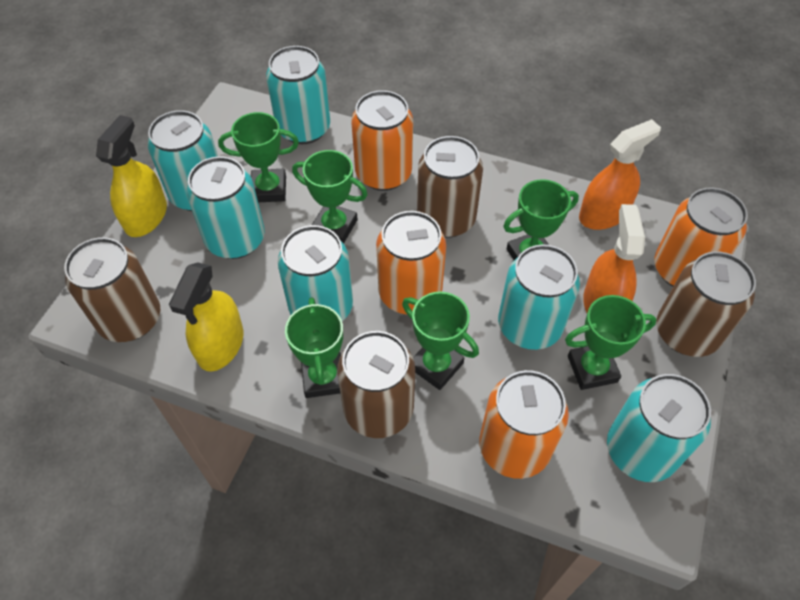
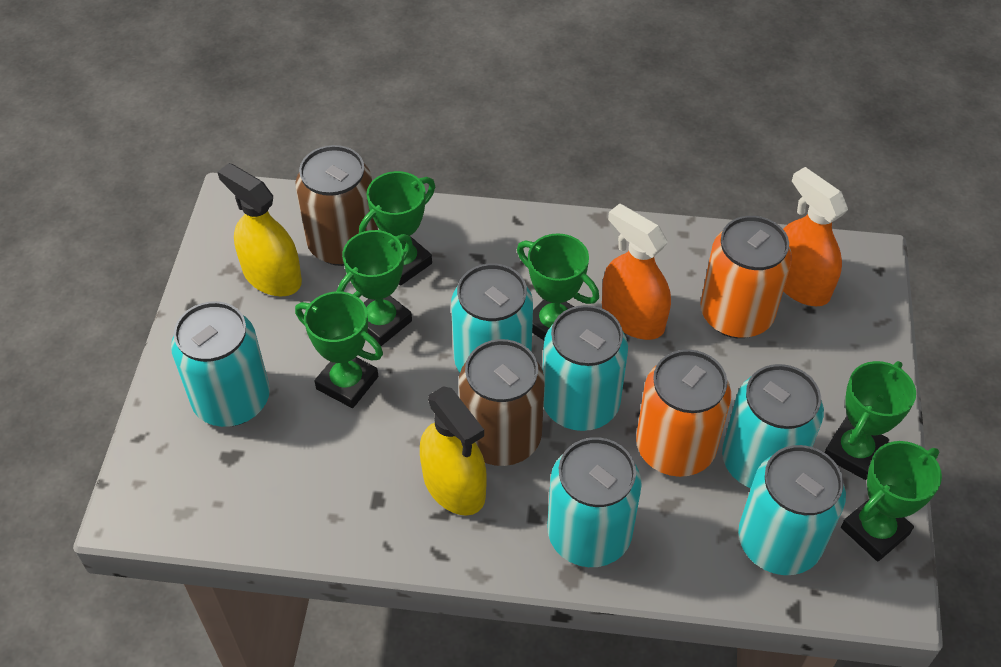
brown can: [64,237,160,342] [337,331,415,438] [417,136,483,238] [656,252,756,357] = 4 -> [296,145,378,266] [459,339,545,466] = 2
orange can: [351,90,413,191] [376,211,446,314] [479,370,569,479] [655,187,748,287] = 4 -> [636,349,731,477] [700,216,792,338] = 2

